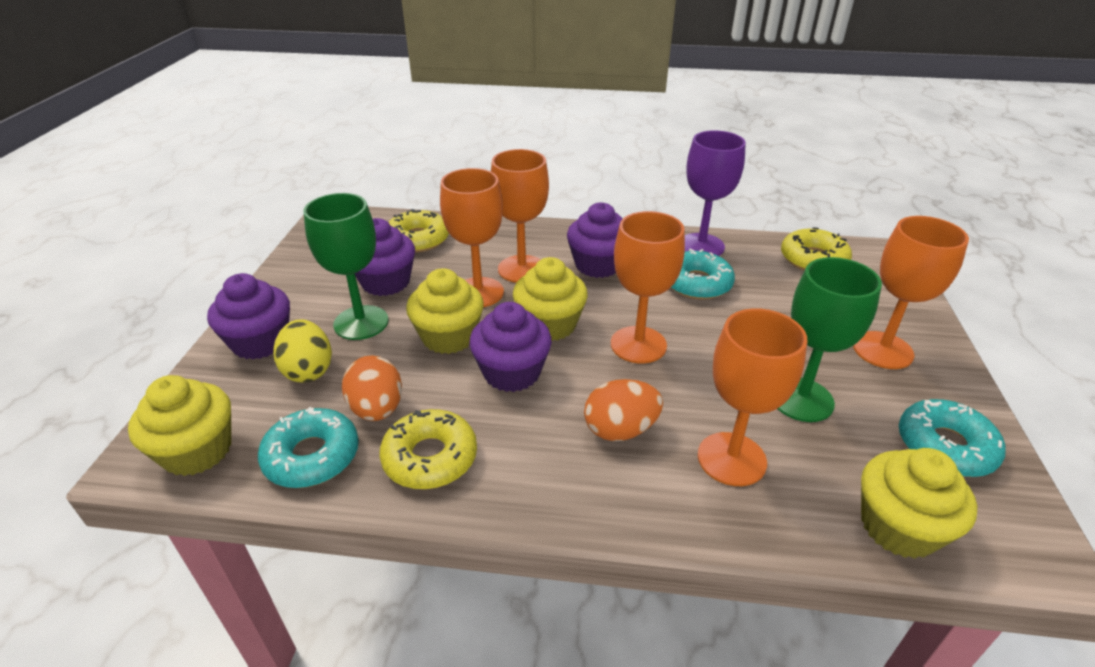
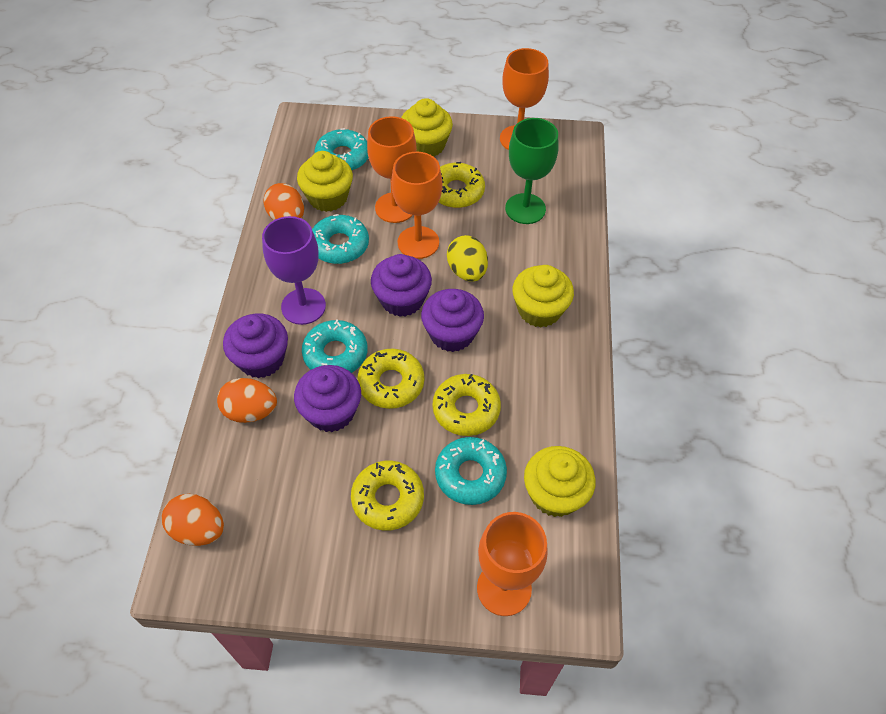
green goblet: [304,193,389,340] [777,257,882,422] = 2 -> [505,118,559,224] = 1
orange egg: [342,356,402,421] [584,379,663,441] = 2 -> [162,494,224,546] [217,378,277,423] [263,183,304,220] = 3
orange goblet: [440,168,504,307] [491,149,549,283] [611,211,685,363] [698,308,808,486] [853,216,969,369] = 5 -> [367,116,417,223] [391,152,442,259] [477,512,548,616] [500,48,549,150] = 4
turquoise donut: [258,407,359,488] [671,249,735,299] [899,399,1006,477] = 3 -> [302,319,367,373] [312,214,369,264] [315,128,369,171] [435,437,507,505] = 4
yellow donut: [379,409,477,489] [388,209,449,253] [781,228,852,271] = 3 -> [351,460,424,531] [357,349,424,409] [433,374,501,436] [439,162,485,208] = 4

